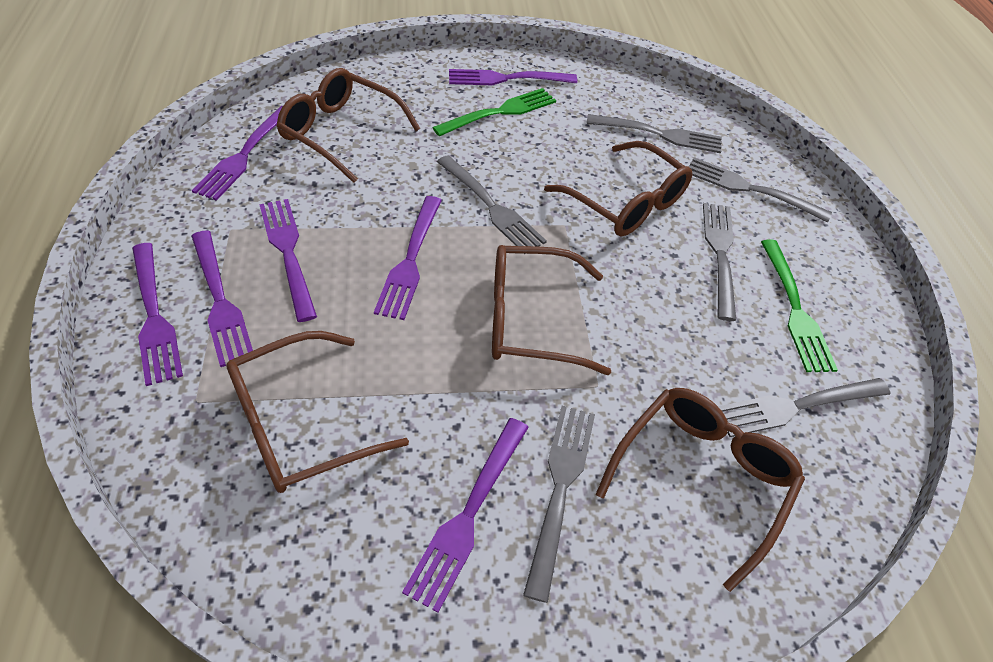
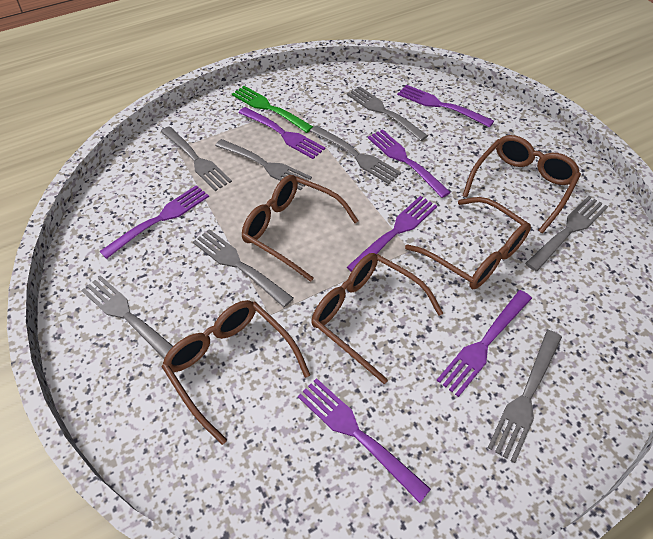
green fork: [432,88,556,136] [761,240,838,372] = 2 -> [232,86,313,133] = 1
grey fork: [437,155,547,247] [523,406,595,603] [586,114,722,153] [688,157,832,222] [703,203,736,321] [718,378,890,437] = 6 -> [81,276,173,358] [161,126,232,191] [193,229,294,307] [215,139,312,190] [310,125,401,184] [347,87,428,141] [488,330,562,463] [525,196,608,271] = 8

